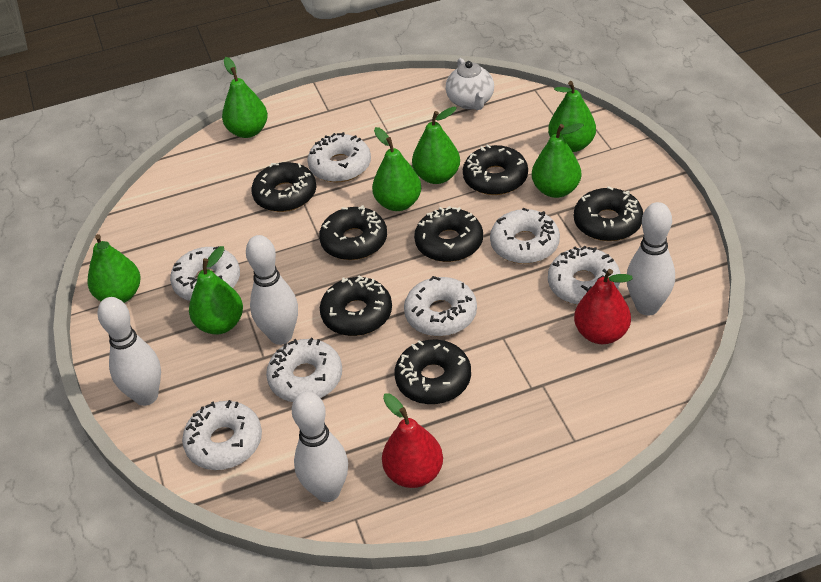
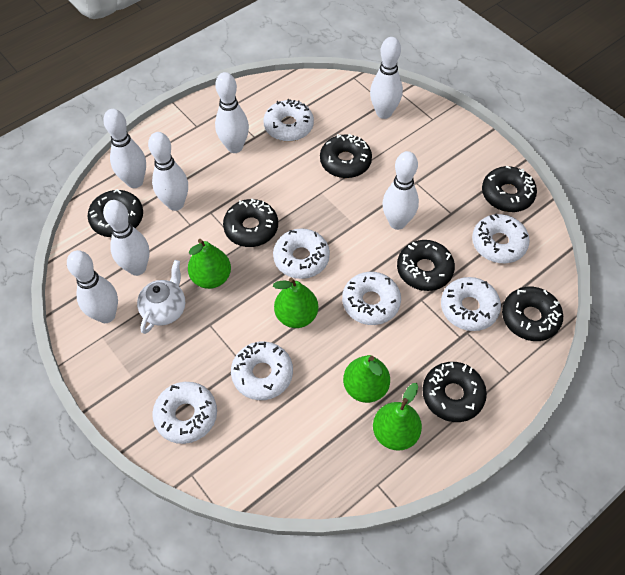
green pear: [88,234,140,303] [189,246,243,334] [222,57,268,138] [372,127,421,211] [412,107,460,184] [532,123,583,198] [548,81,596,152] = 7 -> [188,239,231,289] [273,278,318,328] [343,355,390,403] [373,383,422,451] = 4
red pear: [382,393,443,488] [574,269,633,344] = 2 -> none = 0
white bowling pin: [98,297,161,406] [246,235,298,345] [292,391,348,502] [627,202,675,316] = 4 -> [67,250,118,323] [103,109,146,188] [103,200,150,276] [148,132,188,211] [215,72,249,153] [370,37,403,119] [382,151,419,230] = 7

